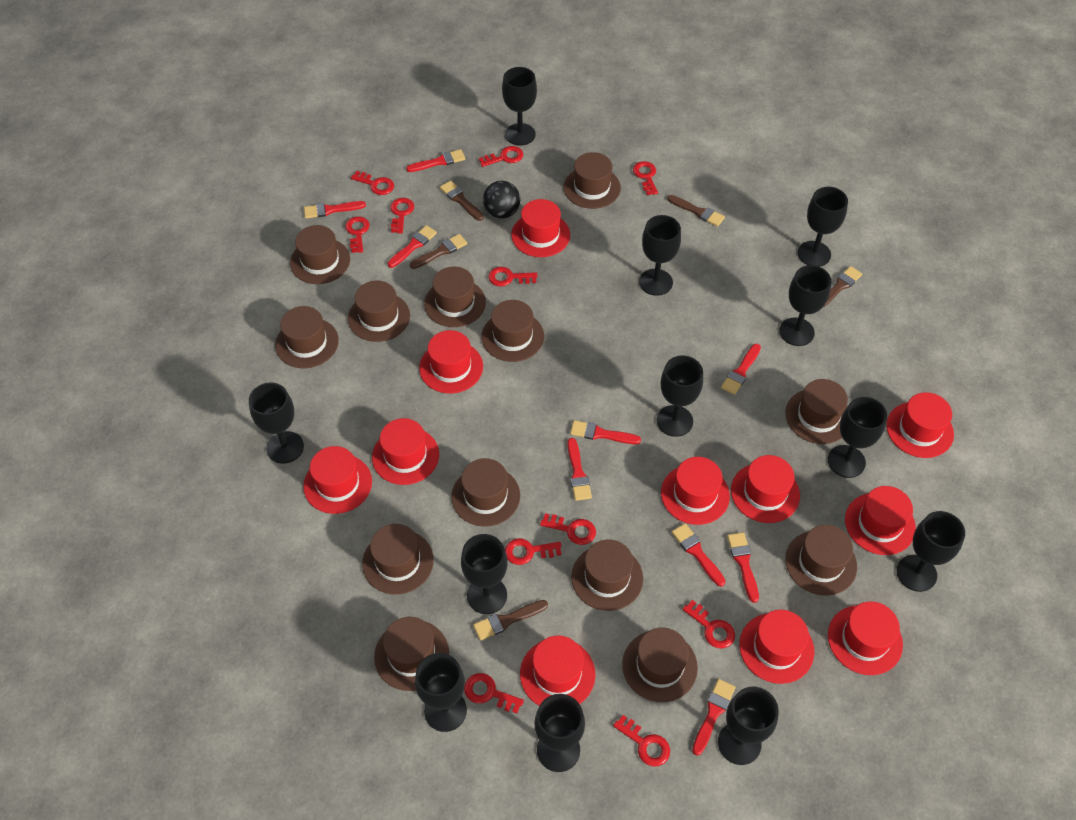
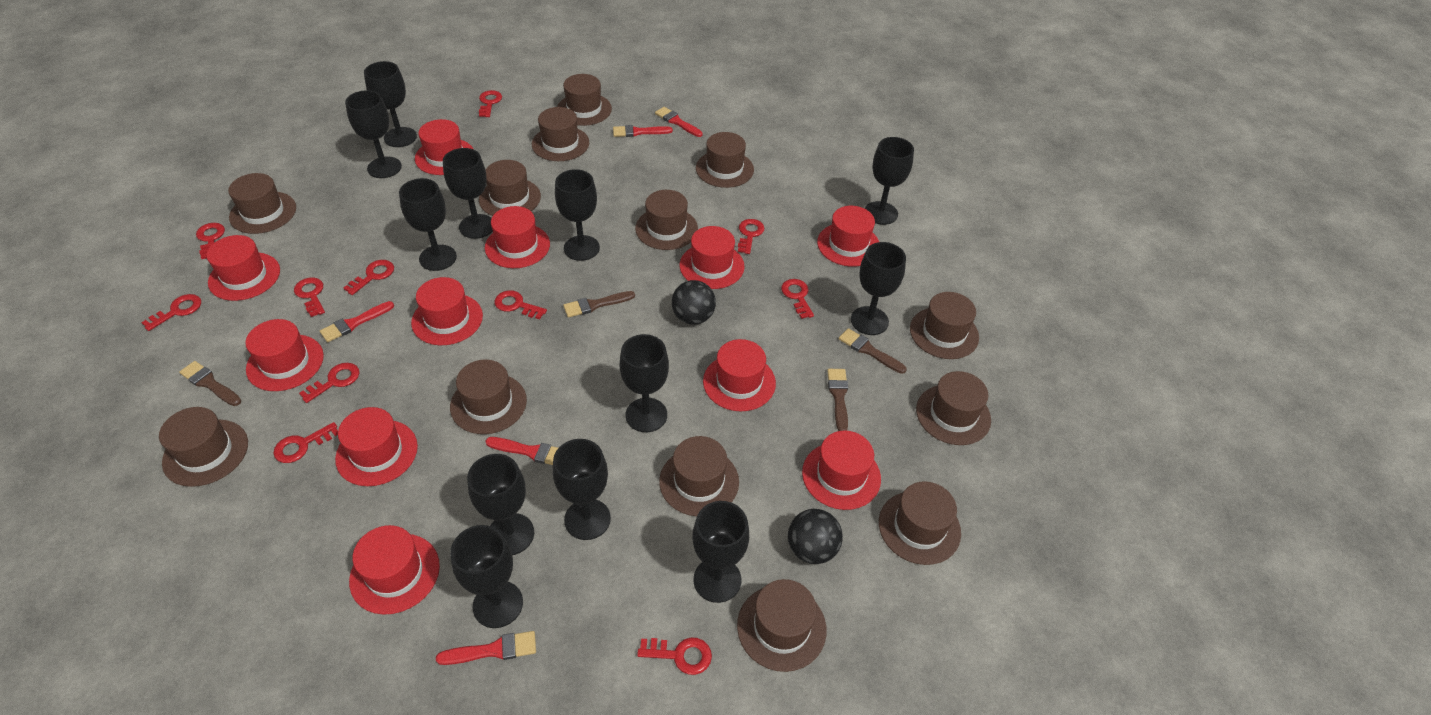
black ball: [483,181,520,218] = 1 -> [672,280,716,325] [788,509,843,564] = 2
brown brush: [410,234,467,269] [440,181,484,221] [473,600,548,640] [667,195,725,226] [824,266,862,307] = 5 -> [179,361,241,406] [563,291,635,318] [827,369,848,431] [839,328,907,374] = 4
red brush: [304,201,366,219] [388,225,437,268] [406,149,465,172] [567,438,592,501] [570,420,641,444] [672,523,725,587] [692,679,735,756] [721,344,761,395] [727,532,759,603] = 9 -> [320,301,394,342] [436,631,536,665] [485,437,558,465] [613,125,673,137] [655,107,703,137] = 5

